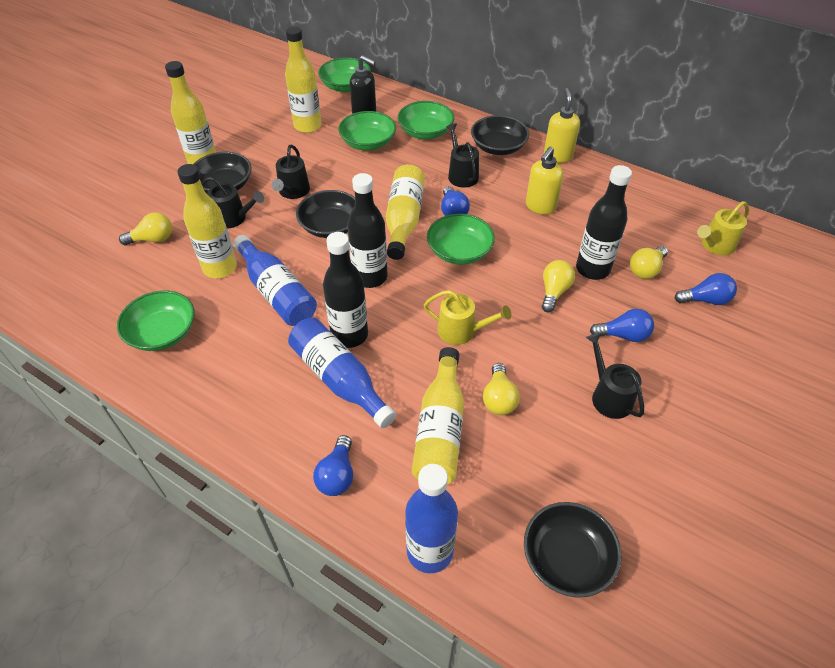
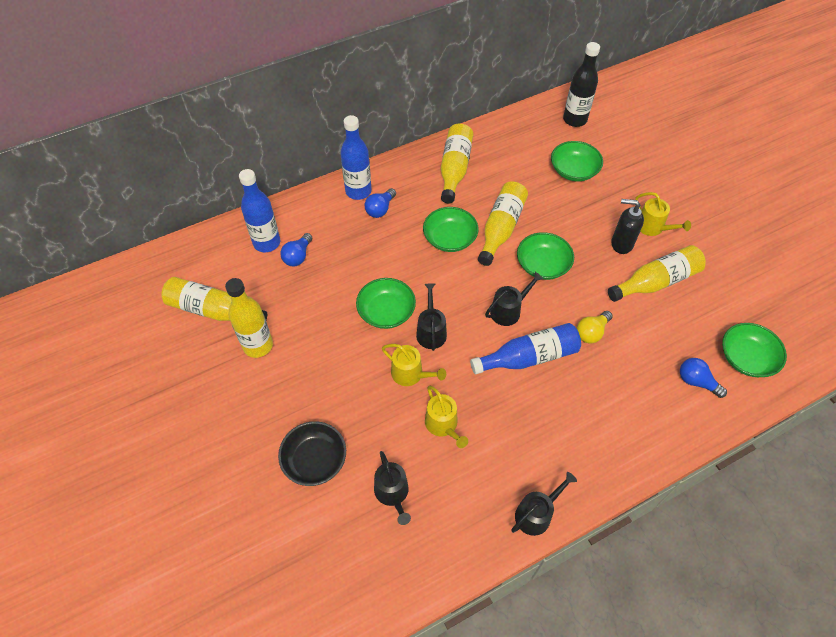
black bottle: [323,232,368,348] [347,173,388,288] [576,165,632,280] = 3 -> [563,42,600,127] = 1
black bowl: [194,152,252,194] [296,190,355,238] [471,115,529,155] [524,502,622,598] = 4 -> [278,421,346,486] = 1
blue light bulb: [313,435,353,496] [441,186,470,216] [590,309,654,342] [674,273,737,305] = 4 -> [280,233,312,266] [365,188,396,218] [680,358,727,398] = 3
yellow light bulb: [119,212,172,245] [483,363,519,415] [542,260,575,312] [630,246,668,279] = 4 -> [577,311,613,344] = 1
yellow soap dispenser: [526,147,563,215] [544,88,580,163] = 2 -> none = 0
yellow watering can: [424,290,511,345] [697,201,749,255] = 2 -> [382,344,446,386] [425,386,468,448] [635,192,691,236] = 3

